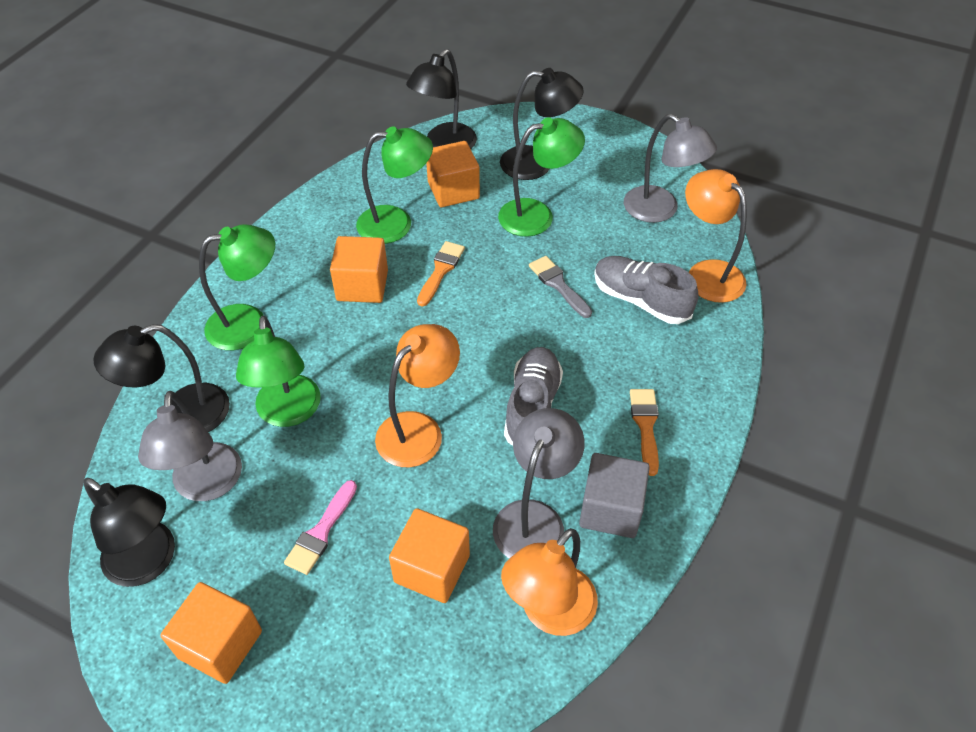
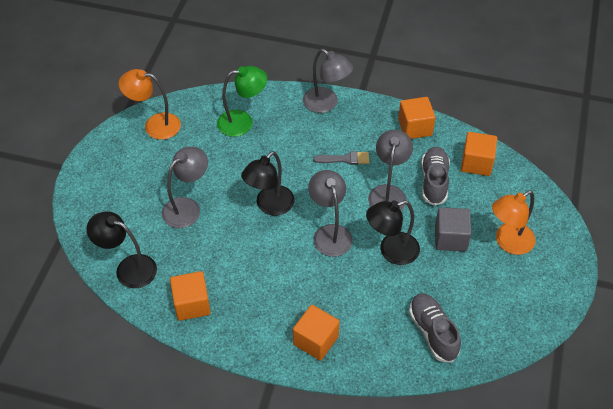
black lamp: [84,478,175,587] [93,324,230,432] [406,49,477,149] [500,68,584,180] = 4 -> [87,211,157,288] [241,151,295,215] [366,200,420,265] = 3
green lamp: [199,224,275,350] [236,316,321,427] [356,126,433,244] [498,117,585,237] = 4 -> [217,66,267,137] = 1
grey lamp: [138,391,242,501] [493,408,585,558] [624,114,717,223] = 3 -> [162,147,208,228] [303,49,353,113] [308,170,353,257] [368,130,413,210] = 4
orange brush: [417,241,465,306] [630,389,659,476] = 2 -> none = 0
orange lamp: [375,324,460,467] [501,528,598,636] [685,169,747,303] = 3 -> [119,69,181,140] [492,191,536,255] = 2
pink brush: [284,480,357,575] = 1 -> none = 0

